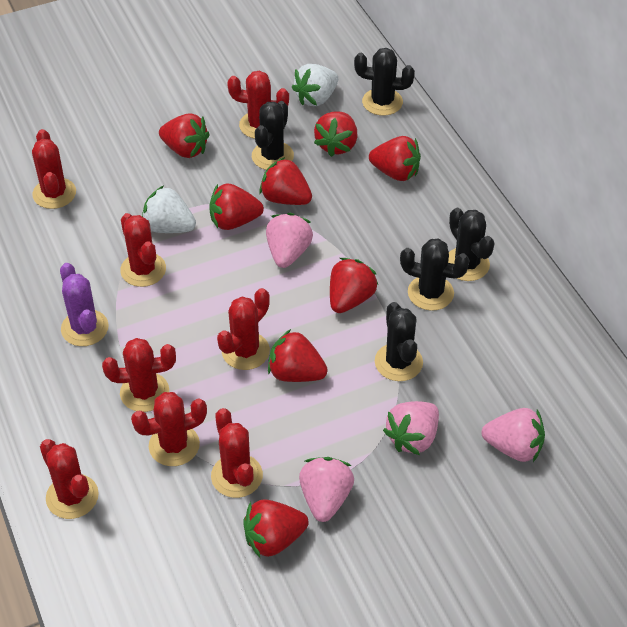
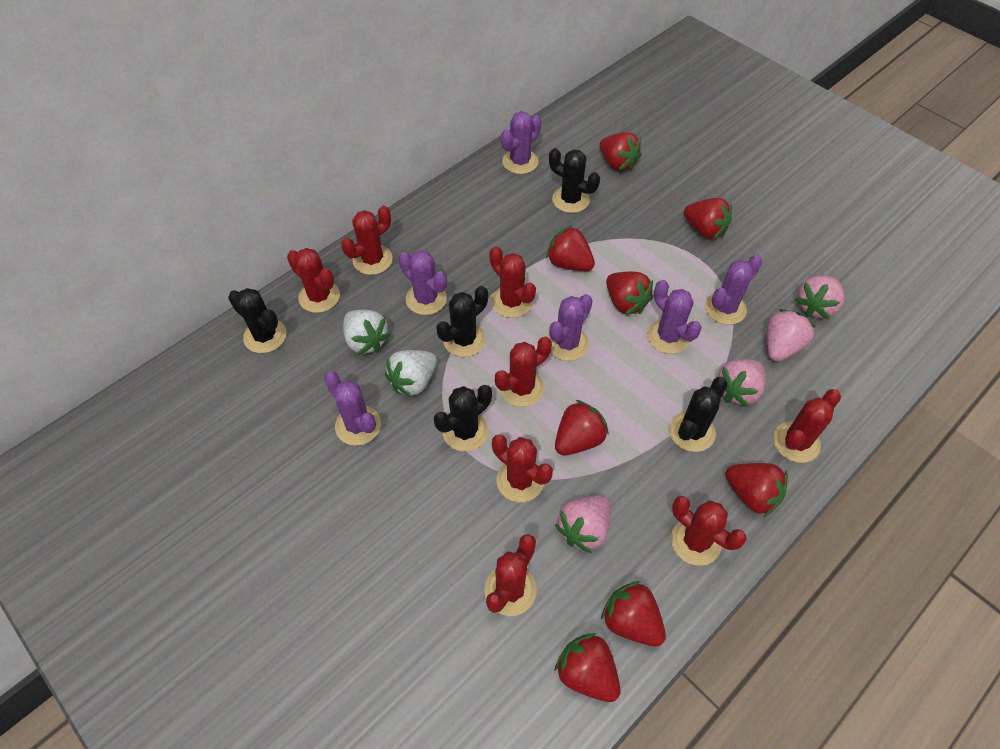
purple cactus: [60,263,109,346] = 1 -> [324,371,381,446] [398,250,447,315] [501,111,541,174] [547,294,593,361] [647,280,702,354] [705,255,762,325] = 6

